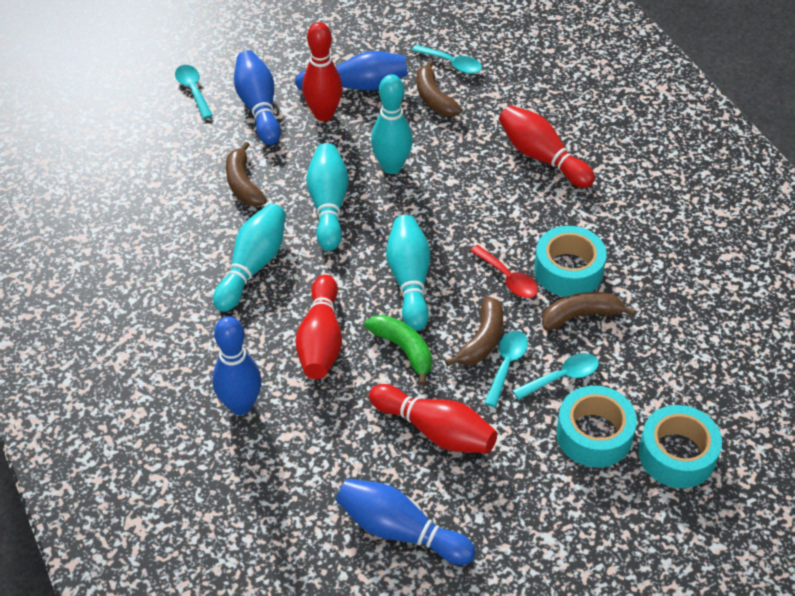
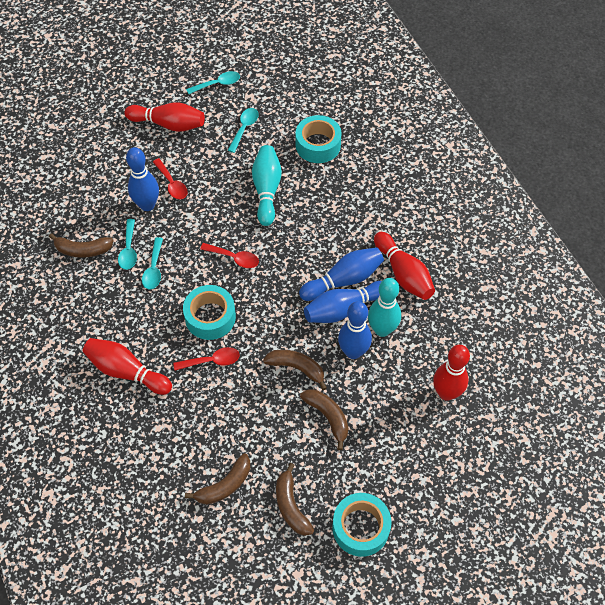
brown banana: [226,142,267,206] [417,59,462,117] [445,296,503,366] [542,292,636,330] = 4 -> [49,233,114,258] [185,453,250,505] [263,350,327,390] [276,463,314,536] [300,389,349,450] = 5
green banana: [365,315,432,386] = 1 -> none = 0
red spoon: [470,245,538,298] = 1 -> [153,158,188,199] [173,347,240,371] [200,243,259,268] = 3
turquoise bowling pin: [213,204,286,312] [306,143,349,251] [371,74,413,174] [386,215,430,331] = 4 -> [252,145,282,226] [368,278,401,337] = 2

